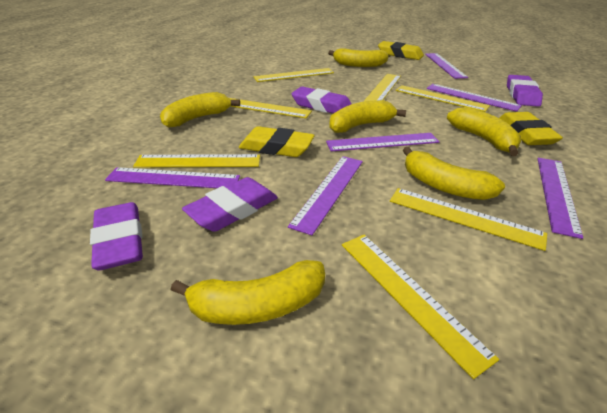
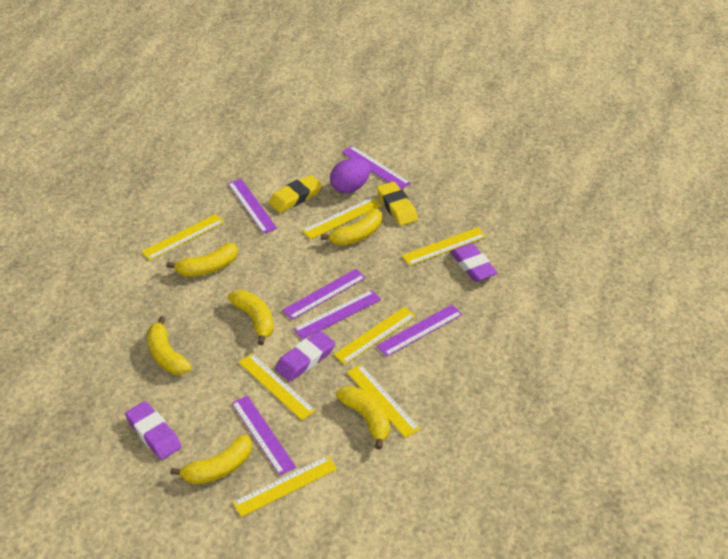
purple egg: none = 0 -> [330,158,370,193] = 1
purple eraser: [90,202,143,271] [182,177,278,232] [291,87,351,113] [507,75,543,107] = 4 -> [125,401,182,460] [275,331,335,382] [450,243,498,282] = 3
yellow eraser: [239,126,315,157] [378,41,424,60] [499,112,563,145] = 3 -> [269,175,322,213] [377,182,418,226] = 2

